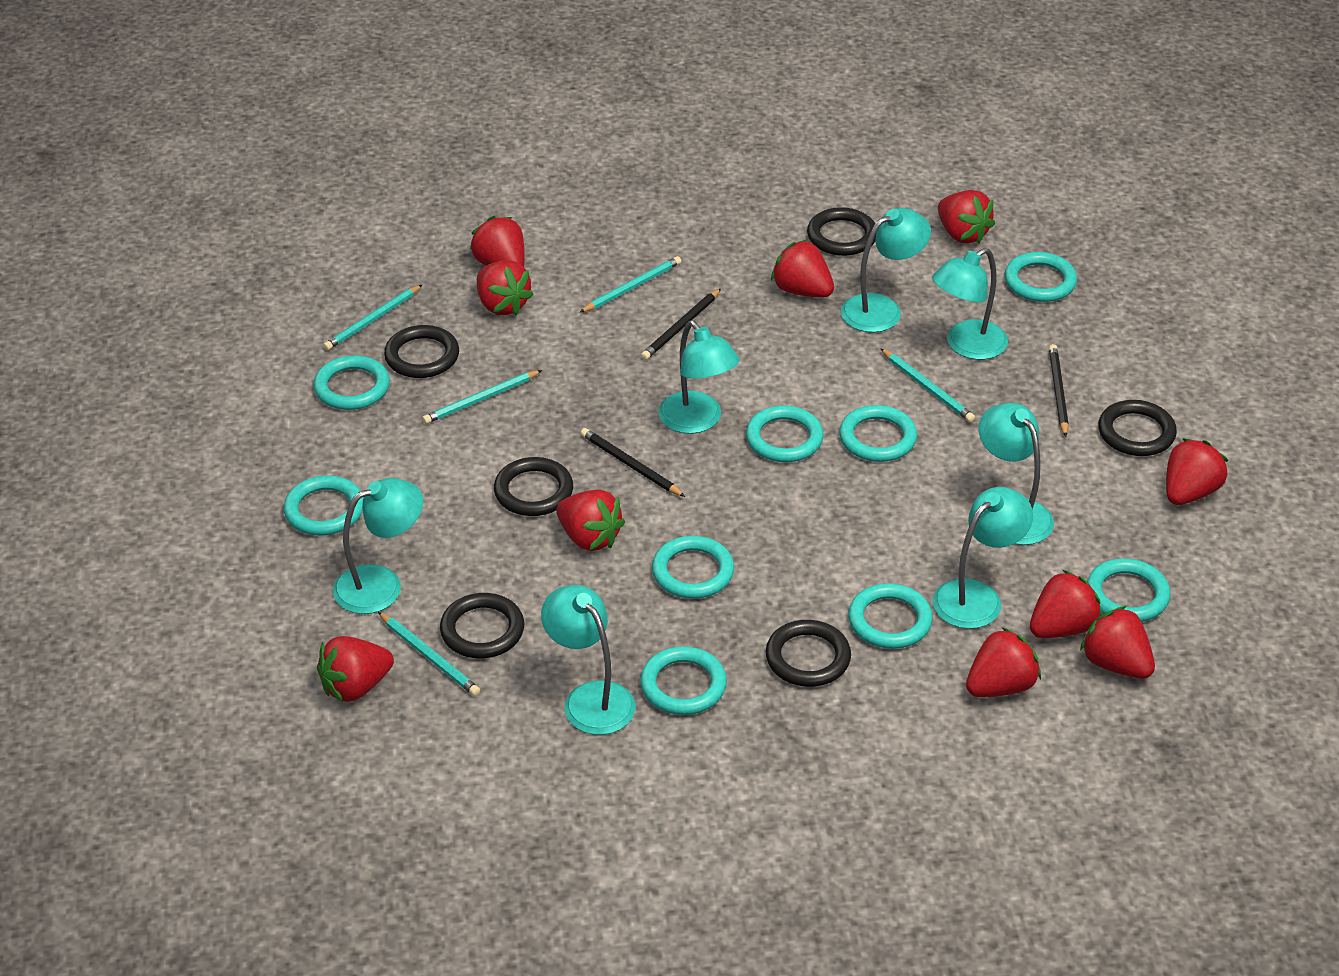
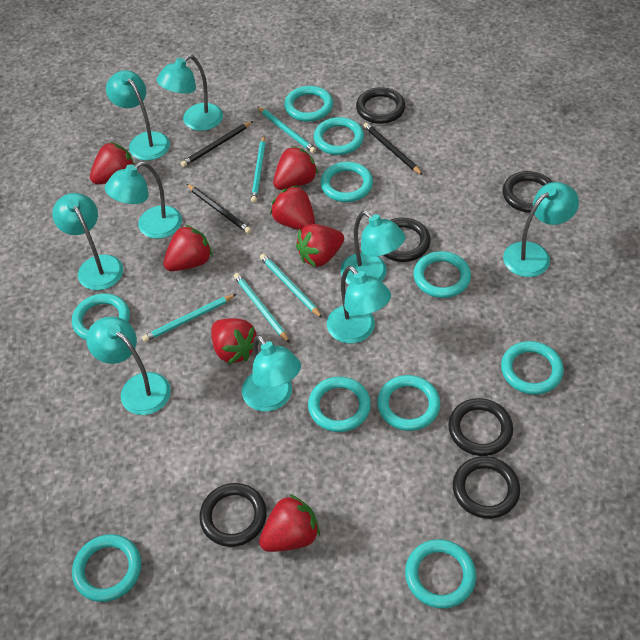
red strawberry: [317,636,394,702] [470,216,525,267] [477,260,534,315] [556,490,625,551] [771,240,834,297] [938,190,995,244] [966,627,1041,697] [1030,570,1102,638] [1080,606,1155,679] [1166,438,1228,505] = 10 -> [90,141,134,184] [163,225,213,271] [211,318,259,364] [259,494,320,552] [270,185,315,230] [273,146,318,190] [296,224,344,267] = 7
turquoise lamp: [333,478,423,614] [541,585,636,735] [658,321,739,434] [841,208,931,332] [932,248,1008,360] [933,487,1033,629] [979,403,1054,545] = 7 -> [52,193,123,290] [86,316,171,415] [105,162,182,239] [106,70,170,161] [156,55,223,131] [242,335,301,412] [327,266,391,343] [340,211,405,284] [503,182,579,277] = 9
turquoise ring: [283,476,364,535] [313,355,390,410] [640,646,727,715] [652,536,734,599] [746,406,824,462] [839,405,917,462] [848,583,933,649] [1004,252,1077,302] [1087,558,1171,622] = 9 -> [72,293,130,341] [72,534,141,602] [284,86,333,122] [308,376,371,432] [314,117,364,155] [320,162,373,202] [377,375,440,431] [405,539,476,609] [413,251,471,298] [501,341,564,395] = 10

